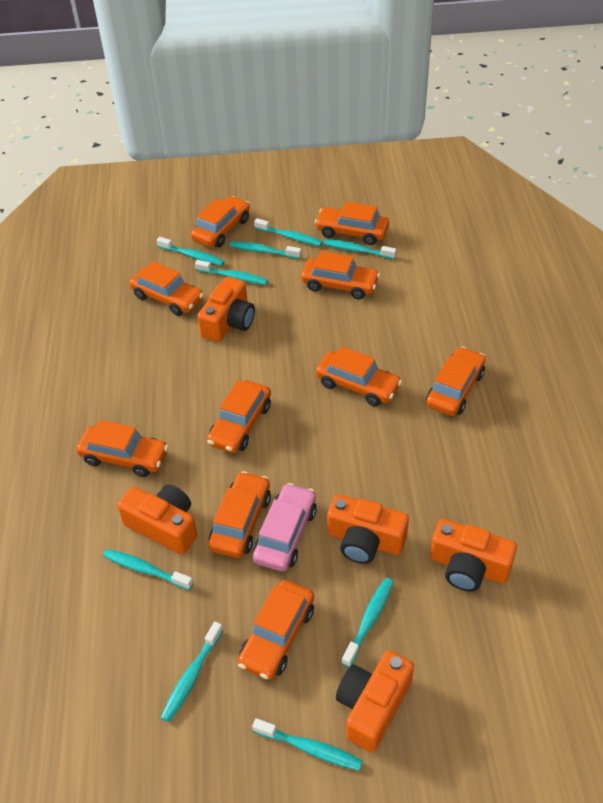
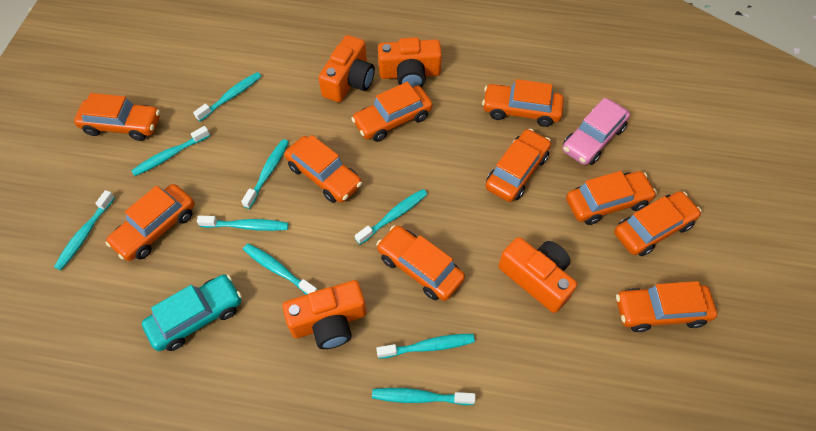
orange camera: [117,484,197,555] [197,277,255,342] [327,494,409,564] [336,650,414,753] [430,519,517,592] = 5 -> [282,280,366,349] [318,35,375,102] [378,37,442,87] [498,237,577,313] = 4
turquoise car: none = 0 -> [142,274,242,351] = 1

